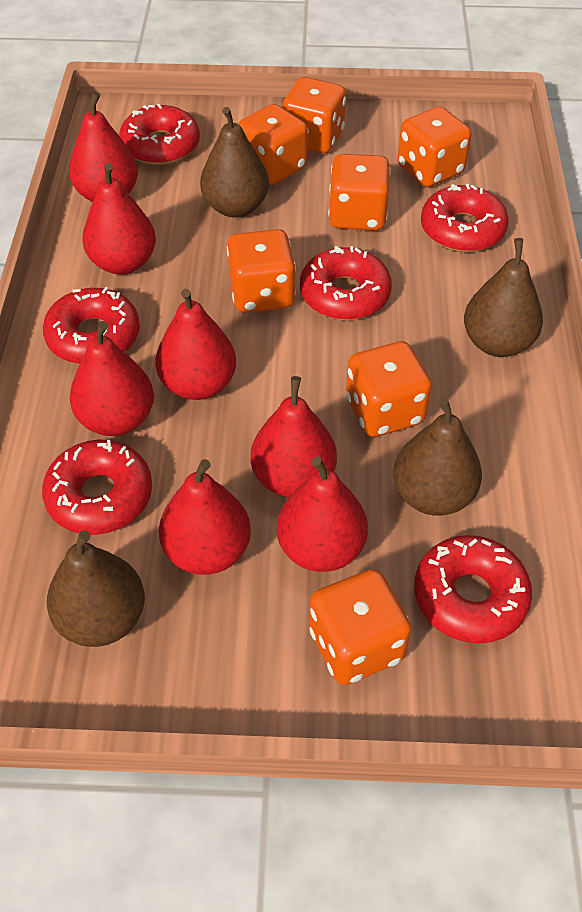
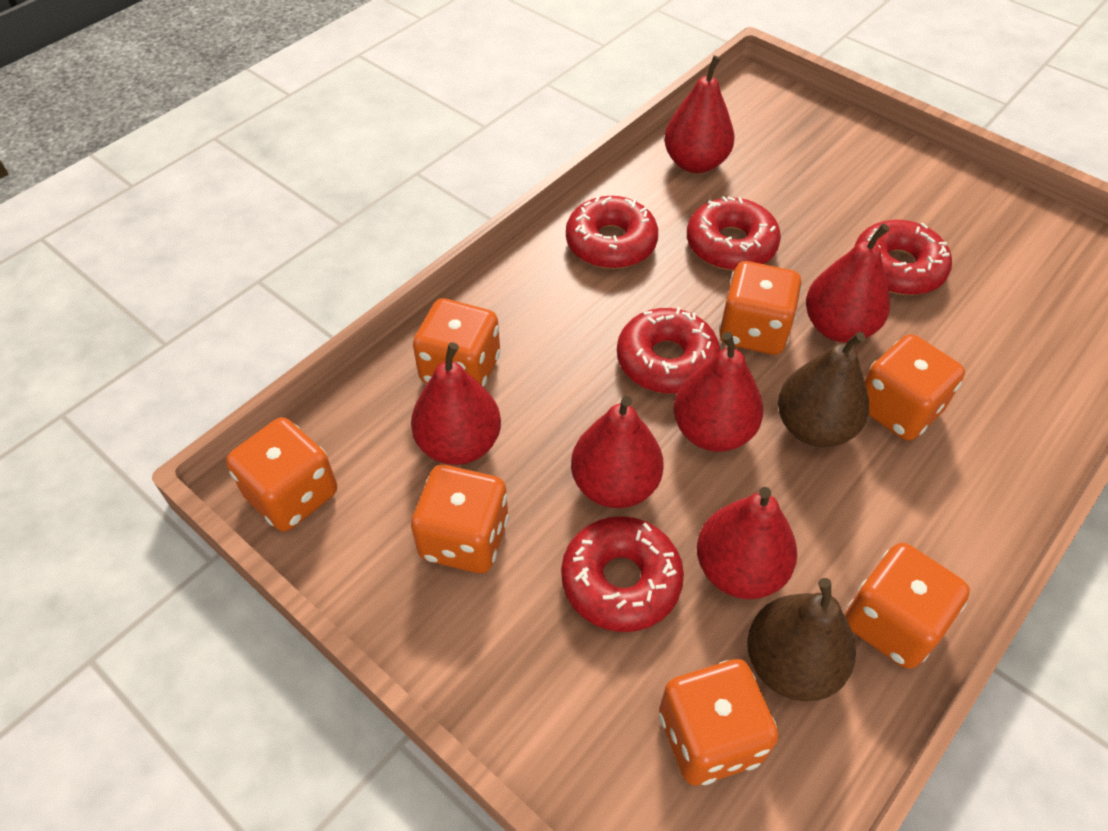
brown pear: [47,530,145,647] [200,107,269,218] [393,398,482,516] [464,238,543,357] = 4 -> [747,578,856,701] [778,332,869,447] = 2
red donut: [42,440,152,535] [43,287,140,364] [119,104,200,165] [300,246,392,320] [414,535,532,643] [421,184,509,252] = 6 -> [561,516,684,632] [566,196,658,269] [617,307,720,394] [687,196,781,271] [854,220,952,295] = 5
red pear: [69,92,138,202] [70,321,154,436] [82,163,156,274] [155,289,236,400] [159,459,251,575] [251,376,337,497] [277,457,368,572] = 7 -> [411,342,501,465] [571,396,664,508] [664,55,734,173] [673,332,763,452] [697,487,797,599] [806,223,890,343] = 6

